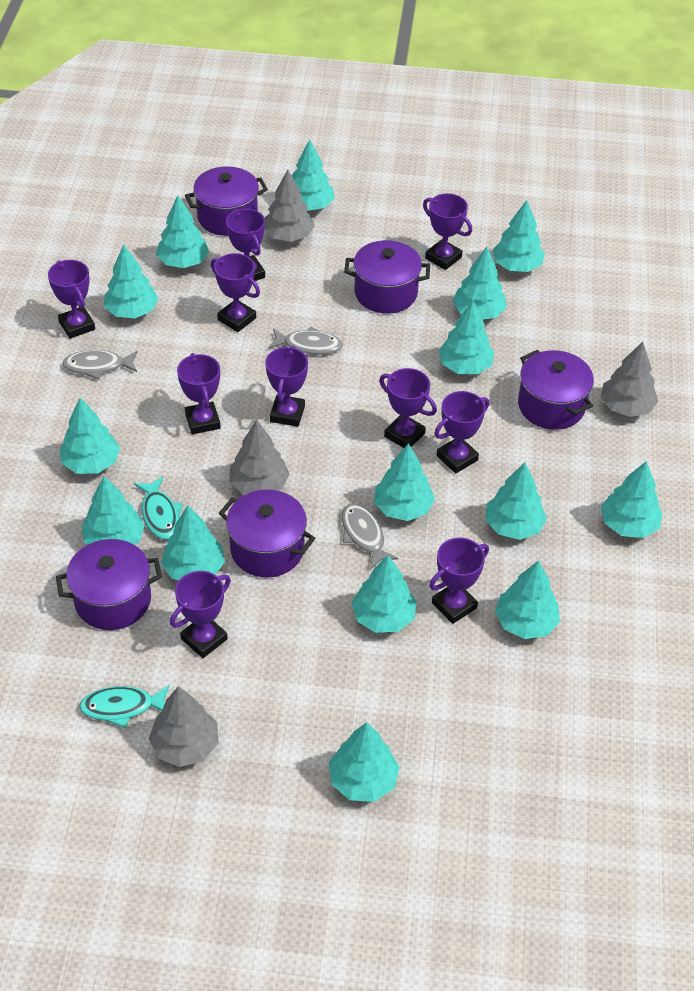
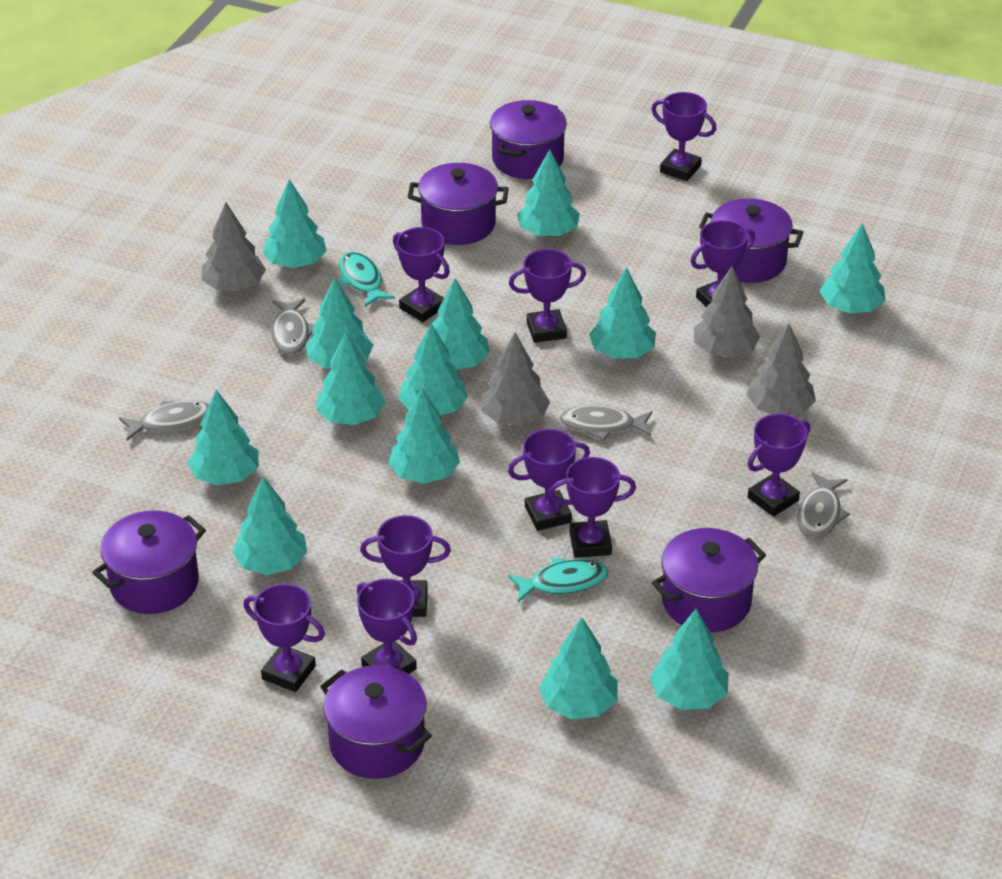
grey fish: [62,350,138,380] [268,326,343,355] [341,504,398,569] = 3 -> [119,401,209,441] [271,298,315,355] [560,405,652,441] [797,472,850,540] = 4
purple pot: [56,539,162,630] [185,166,268,236] [219,489,315,578] [344,240,430,314] [518,350,594,430] = 5 -> [92,511,206,614] [320,665,432,779] [408,163,509,245] [490,100,567,179] [652,528,766,632] [699,198,803,283] = 6
turquoise tree: [60,398,120,474] [82,476,145,545] [104,245,158,318] [156,195,209,268] [161,505,225,580] [291,139,334,211] [329,722,400,802] [352,555,416,633] [374,443,435,521] [438,301,494,374] [452,247,506,319] [485,462,547,540] [493,200,545,272] [495,560,560,639] [601,461,662,538] = 15 -> [188,390,259,486] [232,477,307,575] [262,179,327,268] [306,278,373,369] [316,332,386,425] [388,388,460,484] [398,324,468,415] [432,278,490,369] [517,149,580,237] [539,617,618,719] [589,267,656,359] [650,609,729,710] [819,223,886,313] = 13

